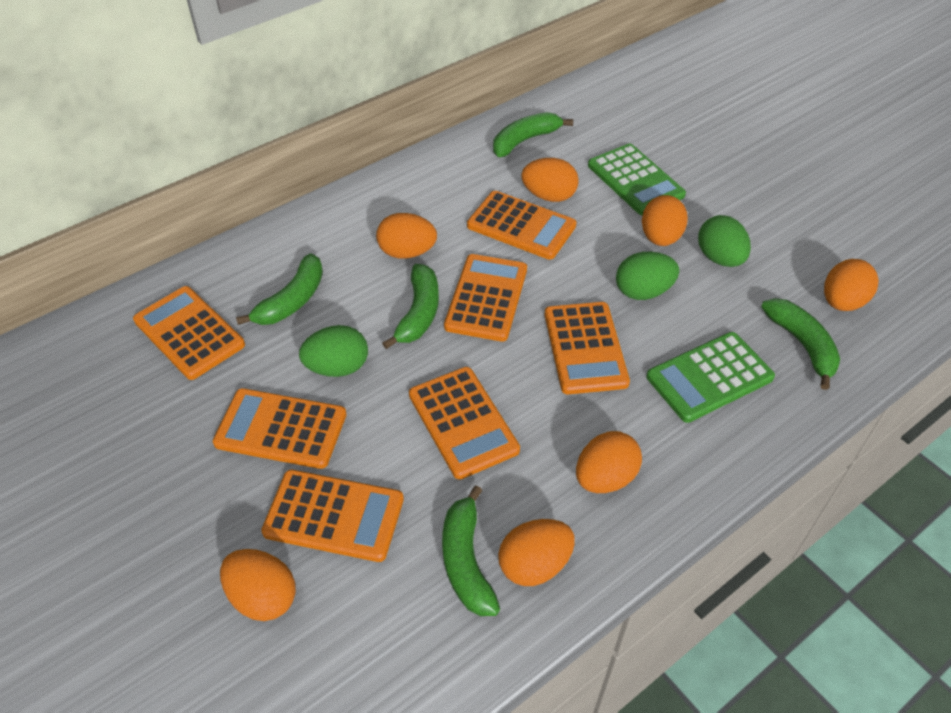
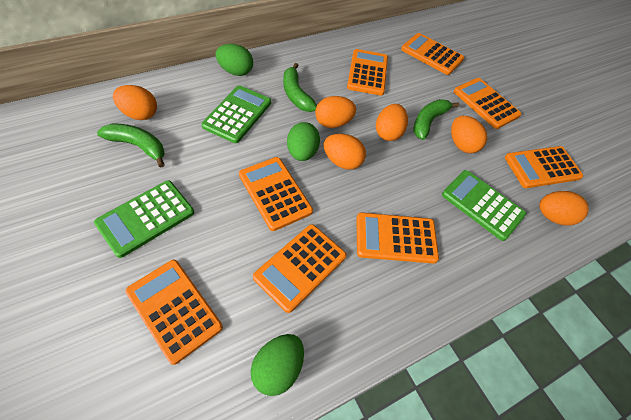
green banana: [236,253,323,325] [382,264,439,349] [442,485,500,616] [493,112,573,157] [761,298,840,390] = 5 -> [97,123,165,168] [283,63,317,112] [413,99,459,140] = 3
green calculator: [588,144,686,216] [646,332,775,423] = 2 -> [94,180,194,258] [201,85,271,143] [442,170,526,241] = 3
orange calculator: [133,286,245,380] [213,388,347,469] [261,470,404,562] [409,367,520,479] [444,254,527,342] [467,191,577,260] [545,302,630,394] = 7 -> [125,260,223,365] [239,157,313,231] [253,224,347,313] [347,49,388,96] [356,212,439,264] [401,33,464,75] [454,78,521,129] [505,146,583,188] = 8
orange egg: [220,549,296,621] [376,213,437,259] [498,519,575,586] [522,158,579,202] [576,431,642,493] [642,195,688,246] [824,259,879,311] = 7 -> [113,85,157,120] [315,96,356,128] [324,134,366,170] [376,104,408,141] [451,116,487,153] [539,191,589,226] = 6

